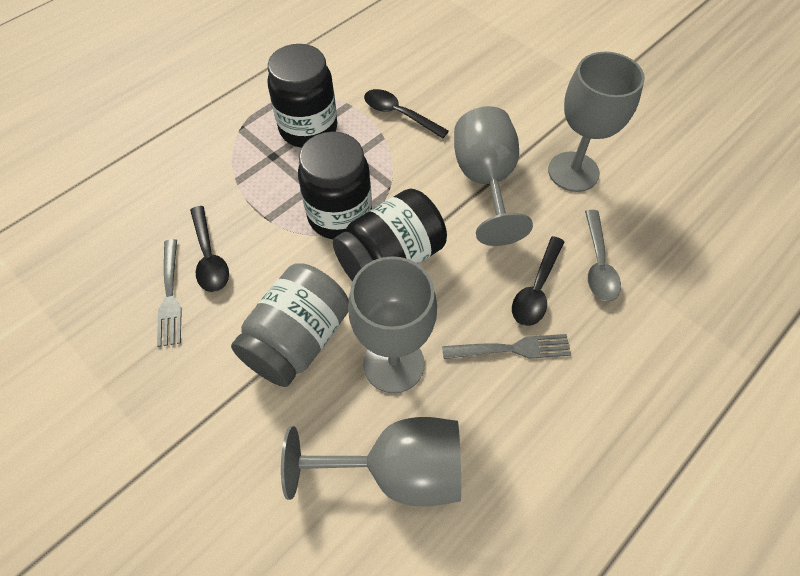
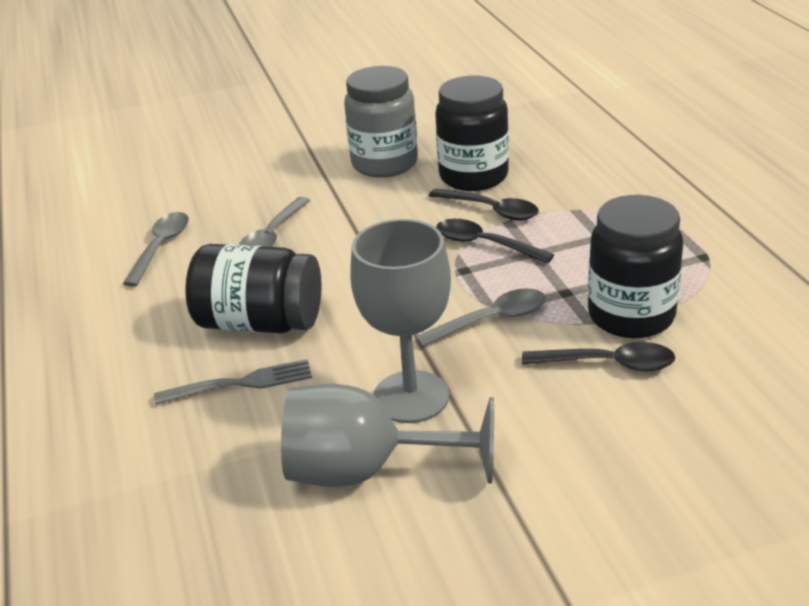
grey fork: [157,239,181,347] [442,334,571,359] = 2 -> [154,359,312,405] = 1
grey goblet: [281,417,461,507] [348,256,437,393] [454,106,533,246] [548,52,645,192] = 4 -> [281,384,494,487] [350,219,451,423] = 2
grey spoon: [585,210,621,302] = 1 -> [123,212,189,287] [239,197,310,247] [415,288,546,347] = 3

